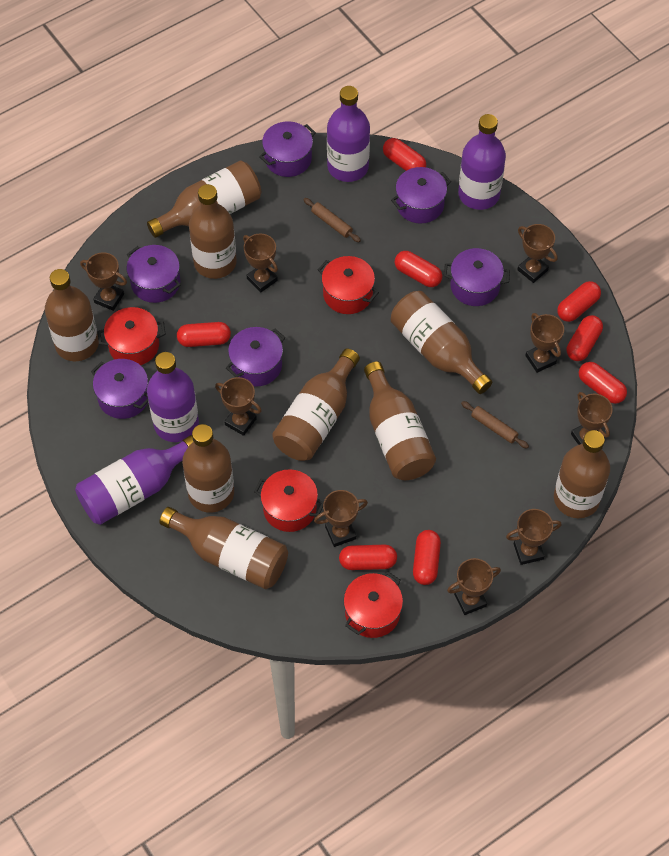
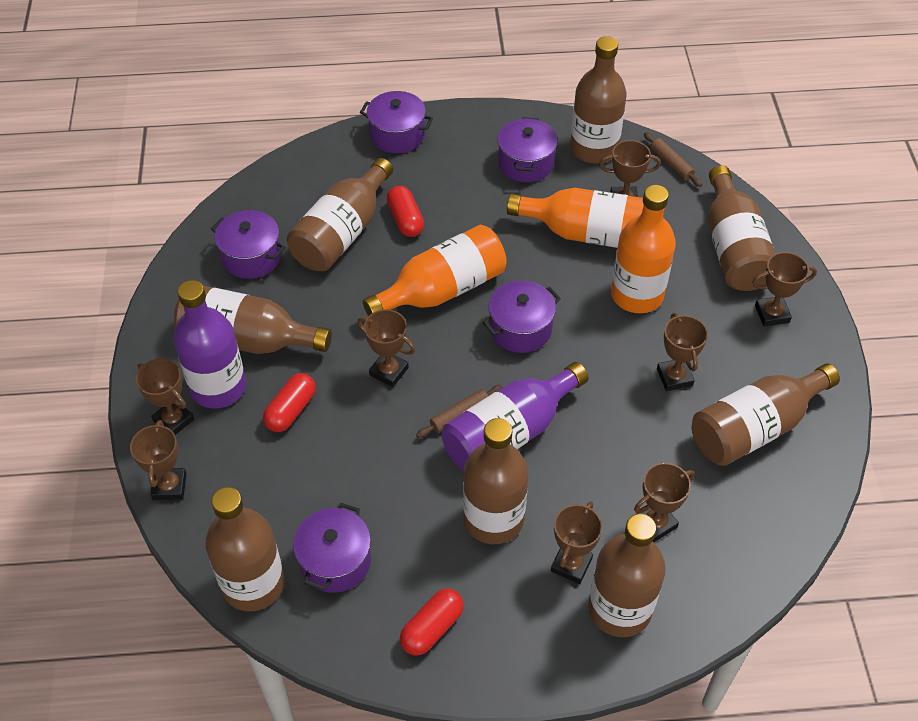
brown bottle: [45,269,99,361] [147,161,261,238] [159,507,288,589] [182,424,234,513] [189,184,237,279] [272,348,360,461] [364,361,436,480] [391,291,492,394] [554,430,610,518] = 9 -> [174,286,332,354] [205,487,285,612] [287,158,393,271] [463,418,529,544] [570,36,627,164] [588,514,666,637] [692,363,840,466] [708,165,775,291] = 8
brown trophy: [80,252,127,311] [215,377,262,436] [243,233,278,293] [314,490,368,547] [447,558,501,615] [506,509,562,565] [517,224,558,283] [525,313,564,373] [571,392,613,445] = 9 -> [130,420,187,500] [136,359,194,435] [357,309,416,387] [551,501,603,584] [599,140,661,197] [634,463,695,542] [657,313,708,391] [752,252,817,326] = 8
orange bottle: none = 0 -> [363,225,507,316] [507,188,644,248] [611,185,676,313] = 3
purple bottle: [75,435,194,525] [147,352,199,442] [327,86,370,182] [458,114,506,210] = 4 -> [173,280,246,408] [442,362,588,472] = 2
purple pot: [91,359,148,419] [127,245,180,303] [226,327,285,387] [259,121,316,177] [391,167,451,224] [444,248,510,306] = 6 -> [211,210,285,279] [293,503,371,593] [360,91,433,153] [483,280,561,353] [497,117,558,182] = 5
red capsule: [177,322,231,347] [339,545,397,570] [383,138,426,171] [395,251,442,287] [413,530,441,585] [557,281,601,322] [567,315,603,361] [579,362,627,404] = 8 -> [263,373,316,432] [387,186,424,237] [400,589,464,655] = 3
red pot: [97,307,166,365] [254,469,324,532] [318,256,379,314] [344,571,403,638] = 4 -> none = 0

